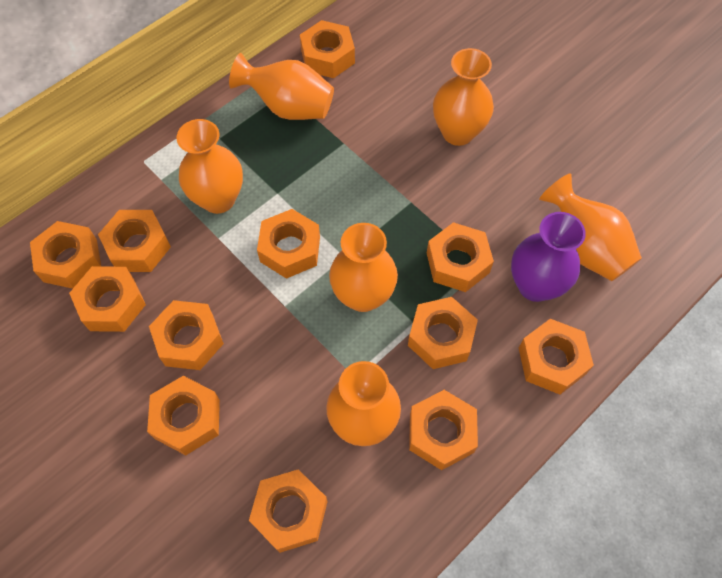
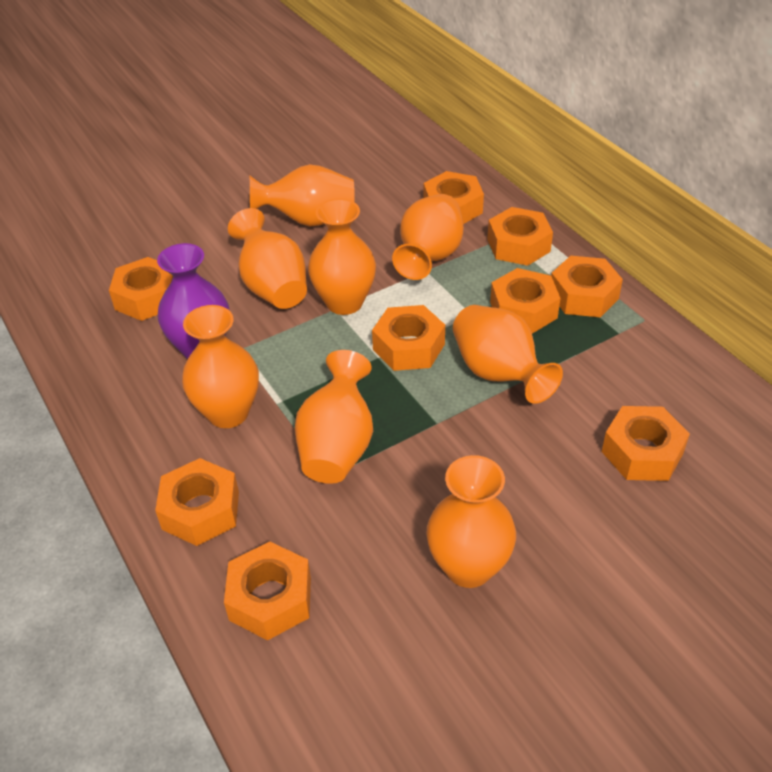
orange nut: [30,221,101,289] [69,266,146,332] [98,210,171,272] [147,376,220,455] [149,300,224,370] [249,469,327,553] [257,209,320,279] [300,20,355,78] [408,297,478,369] [409,390,478,470] [427,222,494,292] [519,319,594,395] = 12 -> [109,257,173,321] [155,458,239,546] [224,541,311,640] [372,305,445,371] [424,171,484,224] [487,207,553,266] [490,268,561,334] [551,256,623,317] [602,406,690,481] = 9
orange vase: [176,119,243,214] [229,53,334,120] [326,361,401,446] [329,223,398,312] [433,48,494,146] [539,173,642,281] = 6 -> [182,305,259,428] [228,208,307,309] [250,164,355,227] [295,350,373,484] [308,199,376,315] [392,194,464,280] [426,455,516,588] [453,305,563,404] = 8

